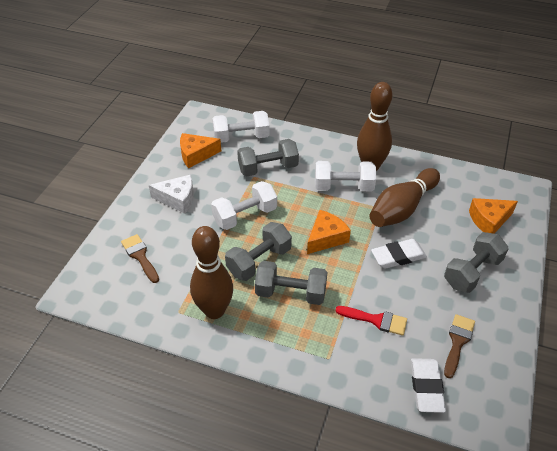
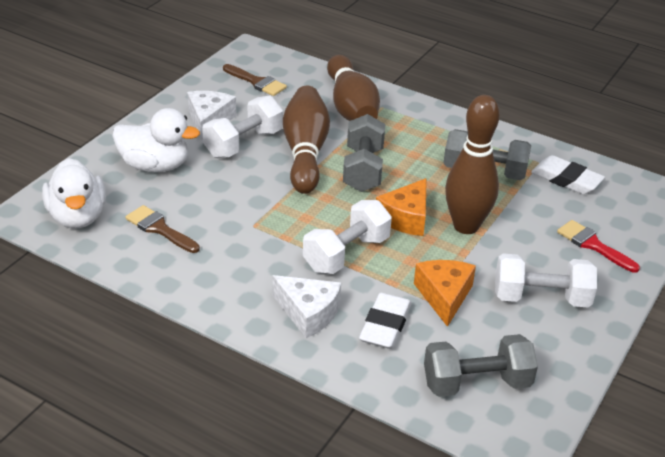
grey dumbbell: [225,222,292,281] [237,139,299,177] [255,261,327,305] [444,232,509,293] = 4 -> [343,114,385,192] [424,334,538,397] [443,129,531,180] = 3
orange cheese: [180,133,221,168] [307,210,351,254] [469,198,518,234] = 3 -> [376,178,427,236] [414,260,476,327] = 2
white cheese: [149,175,194,213] = 1 -> [187,91,236,141] [273,275,341,338] = 2
white duck: none = 0 -> [42,158,106,228] [112,108,200,172] = 2

